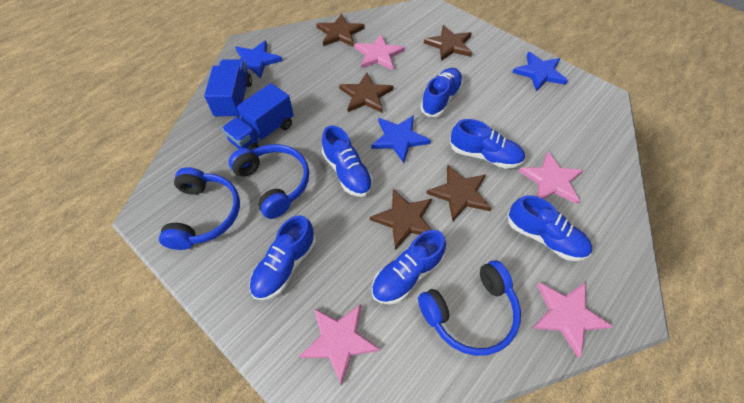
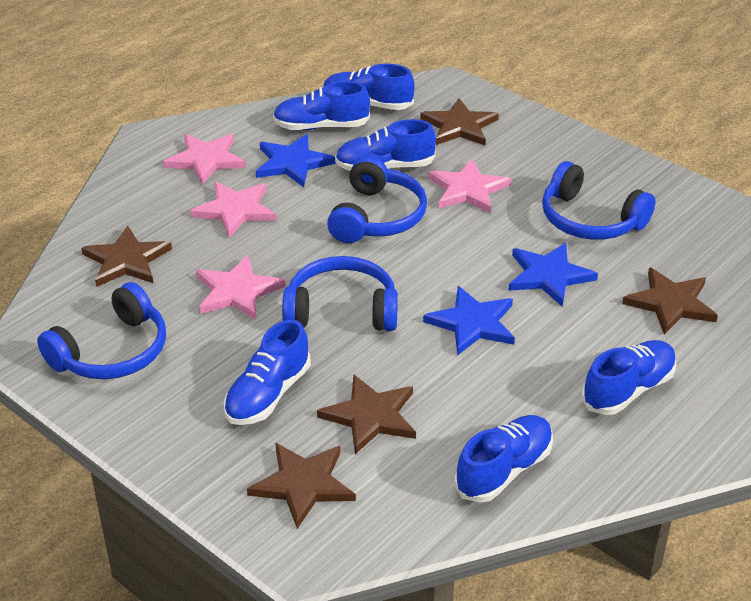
blue headphones: [159,167,240,250] [229,144,309,219] [418,260,521,356] = 3 -> [37,282,166,379] [282,256,398,331] [327,156,427,243] [542,161,655,240] = 4
blue truck: [204,59,252,119] [222,83,294,150] = 2 -> none = 0

